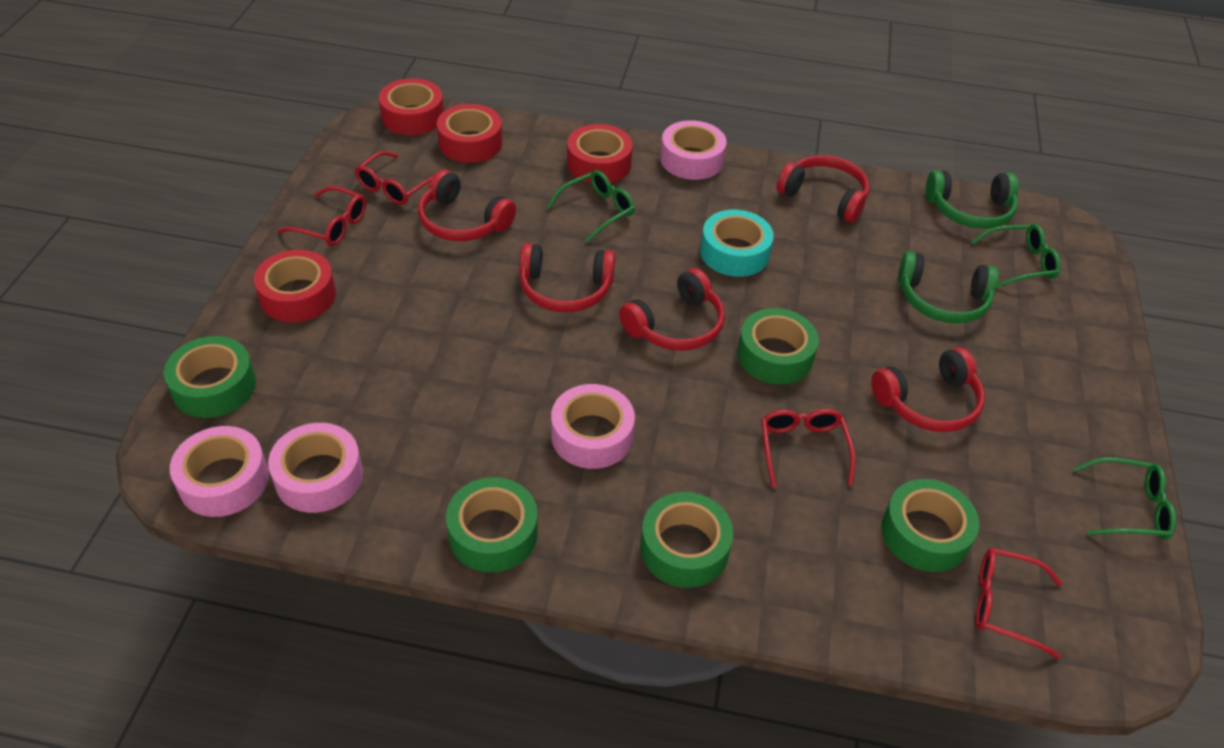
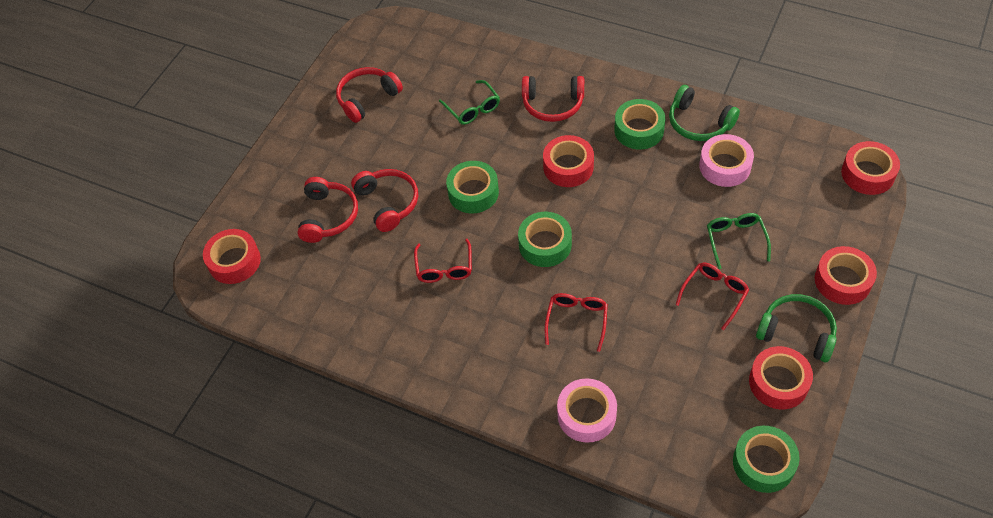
green glasses: [547,170,635,242] [971,224,1061,288] [1074,457,1176,540] = 3 -> [439,80,500,125] [707,213,771,269] = 2
green tape: [164,336,256,418] [446,477,538,572] [640,492,733,588] [737,308,819,384] [881,479,980,572] = 5 -> [446,161,499,213] [518,212,572,267] [614,99,665,150] [733,426,800,493] = 4
pink tape: [170,426,269,517] [268,423,363,513] [551,384,635,469] [660,120,727,180] = 4 -> [557,378,617,443] [699,134,754,187] = 2
red glasses: [278,186,366,246] [355,151,433,205] [761,409,856,488] [975,548,1063,659] = 4 -> [414,239,472,283] [545,293,608,352] [676,263,749,330] = 3
red headphones: [418,170,516,241] [519,243,615,312] [619,268,725,350] [777,155,869,223] [871,347,985,432] = 5 -> [298,177,358,243] [336,67,403,123] [351,169,418,232] [522,76,584,122] = 4
red tape: [254,250,336,323] [379,78,444,135] [437,104,502,163] [567,124,633,183] = 4 -> [203,229,261,284] [543,135,594,187] [749,346,813,409] [815,246,877,305] [841,141,900,195] = 5
turquoise tape: [700,210,774,277] = 1 -> none = 0

